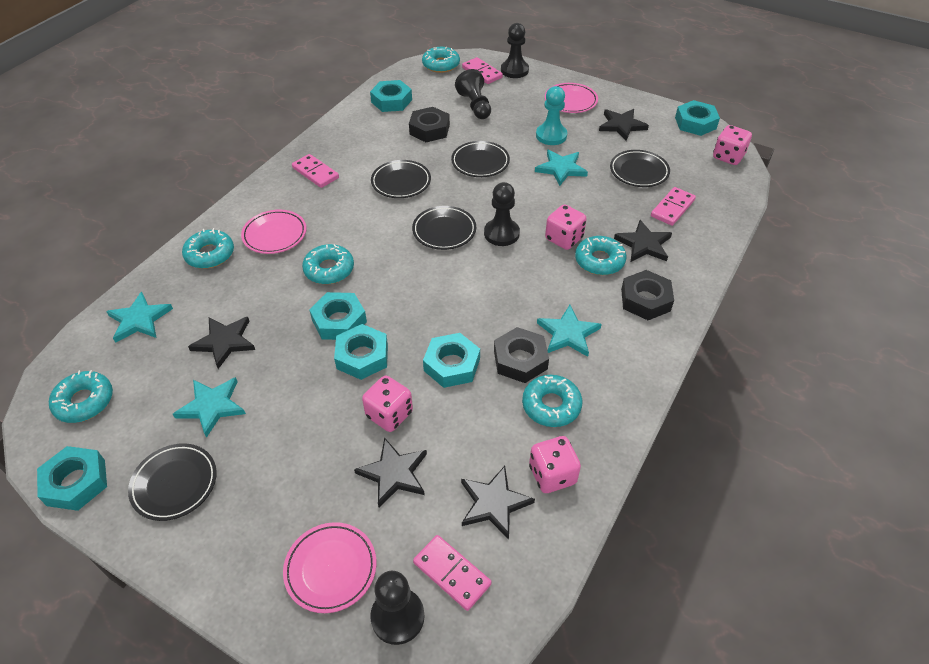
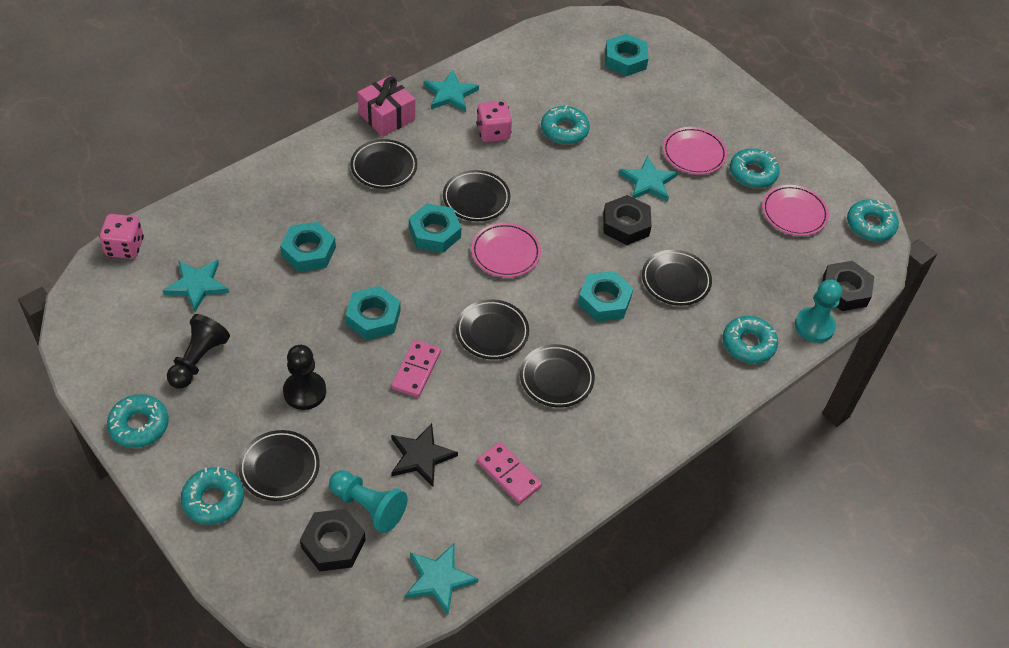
black pawn: [370,571,425,645] [455,69,491,119] [484,182,520,246] [501,23,529,78] = 4 -> [167,314,230,389] [283,345,326,410] = 2
black plate: [128,443,217,521] [371,160,431,198] [412,206,476,250] [451,141,510,177] [610,150,670,187] = 5 -> [238,430,320,501] [350,139,417,189] [443,170,510,221] [456,299,529,360] [520,344,595,408] [642,250,712,306] = 6
black star: [188,317,255,369] [354,437,427,507] [461,466,535,540] [599,109,649,141] [614,220,672,262] = 5 -> [391,423,458,487] = 1
pink dice: [362,376,413,432] [529,436,581,493] [545,204,587,250] [713,125,752,165] = 4 -> [99,214,144,259] [476,101,512,142] = 2
pink domino: [292,154,339,188] [413,535,492,611] [462,57,503,84] [651,187,696,226] = 4 -> [391,340,441,397] [477,442,542,504] = 2
pink gift: none = 0 -> [357,75,415,137] = 1
turquoise nut: [37,446,107,511] [309,292,367,340] [334,324,388,380] [370,80,412,112] [423,333,480,388] [675,100,720,136] = 6 -> [280,222,336,272] [345,286,401,340] [409,203,461,253] [578,271,633,322] [605,34,649,76] = 5
turquoise pawn: [536,86,567,145] = 1 -> [329,470,407,533] [795,280,842,343] = 2

